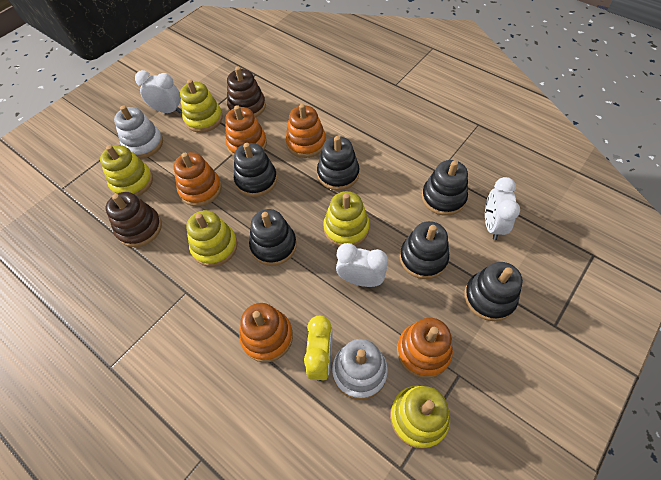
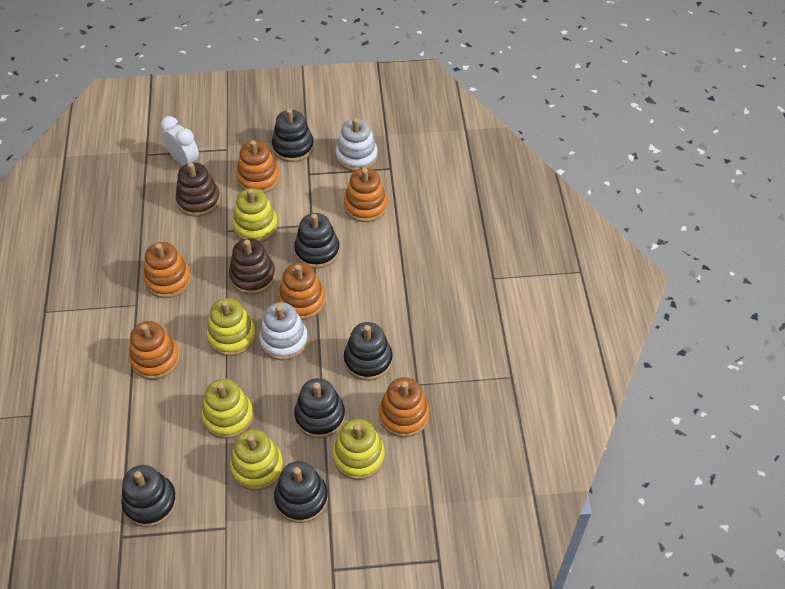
orange stacking toy: [174,152,222,207] [225,105,267,156] [239,303,293,363] [286,104,326,158] [397,318,453,378] = 5 -> [129,321,180,380] [143,242,191,298] [236,140,280,193] [278,263,325,320] [344,168,388,222] [379,377,430,437] = 6
white clock: [135,70,182,113] [336,243,388,287] [485,177,520,240] = 3 -> [161,116,199,165] = 1
yellow clock: [304,316,332,381] = 1 -> none = 0

